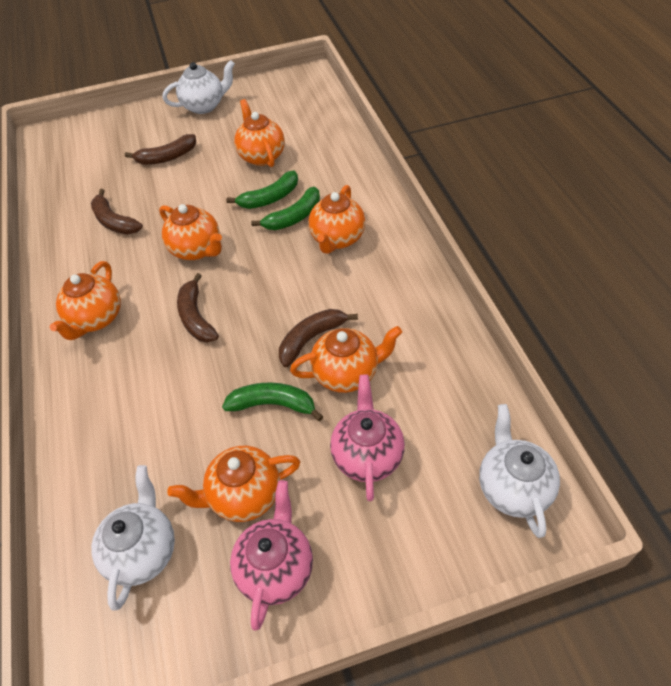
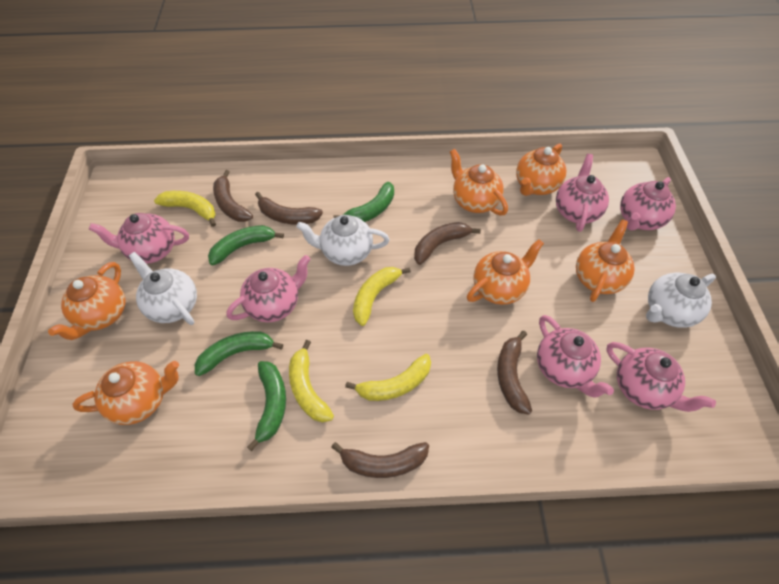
brown banana: [91,189,143,234] [125,134,196,165] [177,273,219,342] [279,309,358,367] = 4 -> [213,170,253,222] [255,192,323,225] [331,442,429,478] [414,222,481,265] [497,331,532,415] = 5
green banana: [222,382,324,421] [226,170,298,209] [251,187,320,230] = 3 -> [195,331,283,376] [208,225,284,265] [247,361,286,451] [334,182,394,222] = 4
pink teapot: [230,480,313,631] [330,375,405,501] = 2 -> [89,213,189,264] [227,255,310,322] [537,315,614,398] [556,154,609,232] [606,342,716,412] [620,177,676,231] = 6
yellow banana: none = 0 -> [154,191,216,227] [289,340,334,422] [345,354,431,401] [353,267,411,326] = 4

